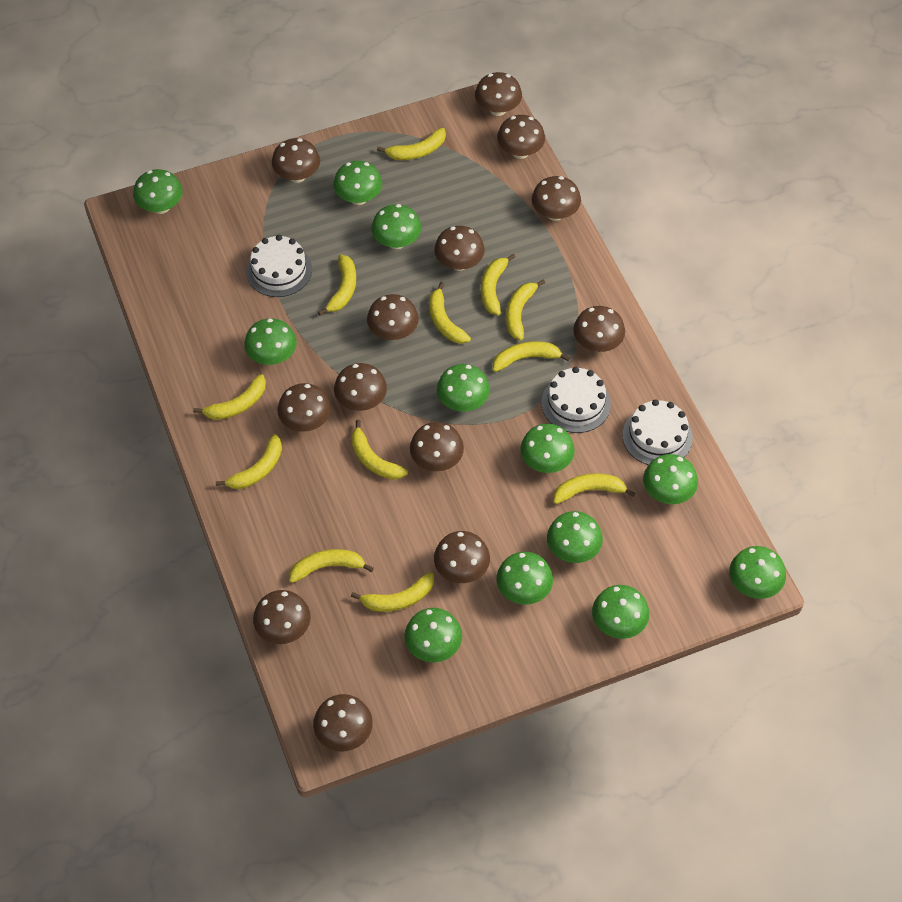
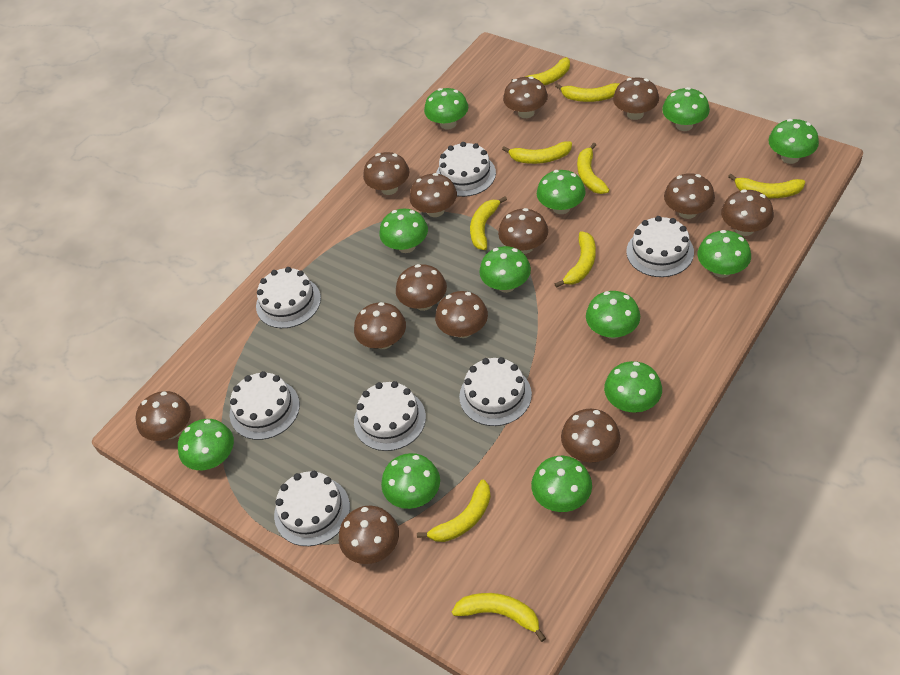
white cake: [246,235,312,297] [541,367,611,433] [622,399,693,465] = 3 -> [230,371,300,440] [256,267,321,328] [274,471,350,546] [354,381,426,451] [436,142,496,197] [459,357,532,426] [626,216,694,277] = 7
yellow banana: [193,374,266,420] [216,434,282,489] [289,549,374,583] [318,255,356,316] [351,420,408,480] [351,572,434,612] [377,128,446,160] [429,282,471,344] [481,254,515,315] [493,341,570,372] [506,279,545,340] [553,473,635,504] = 12 -> [417,480,491,542] [452,593,546,642] [470,196,507,250] [502,141,572,164] [511,57,570,85] [555,83,620,102] [555,231,596,288] [577,143,609,194] [728,174,805,198] = 9

